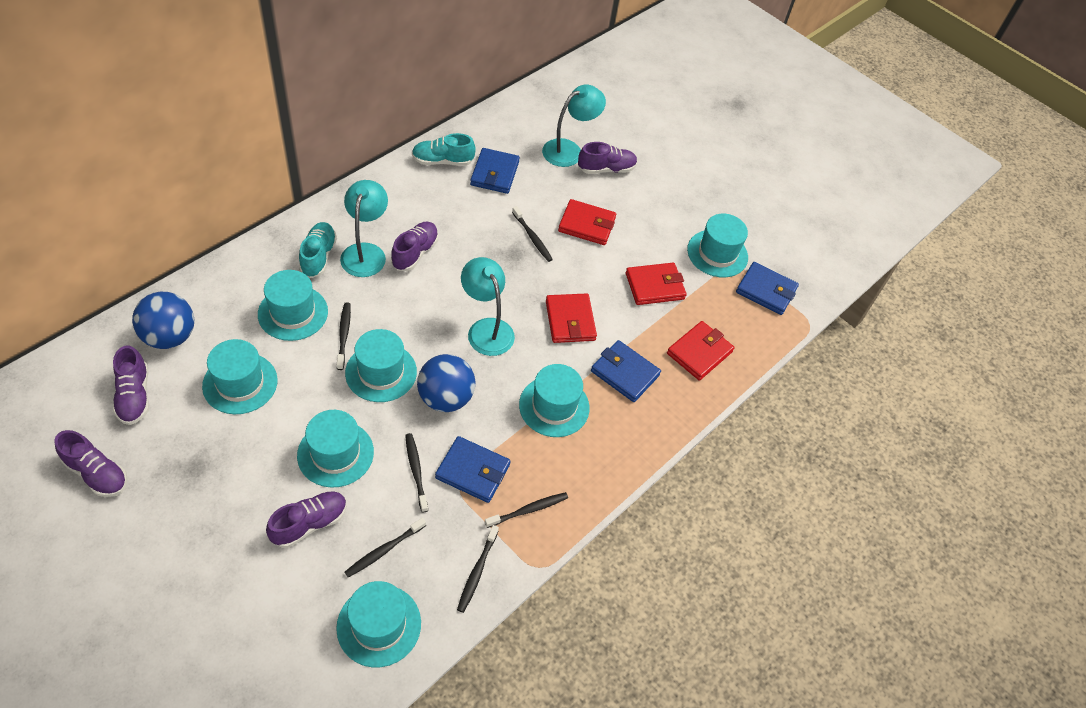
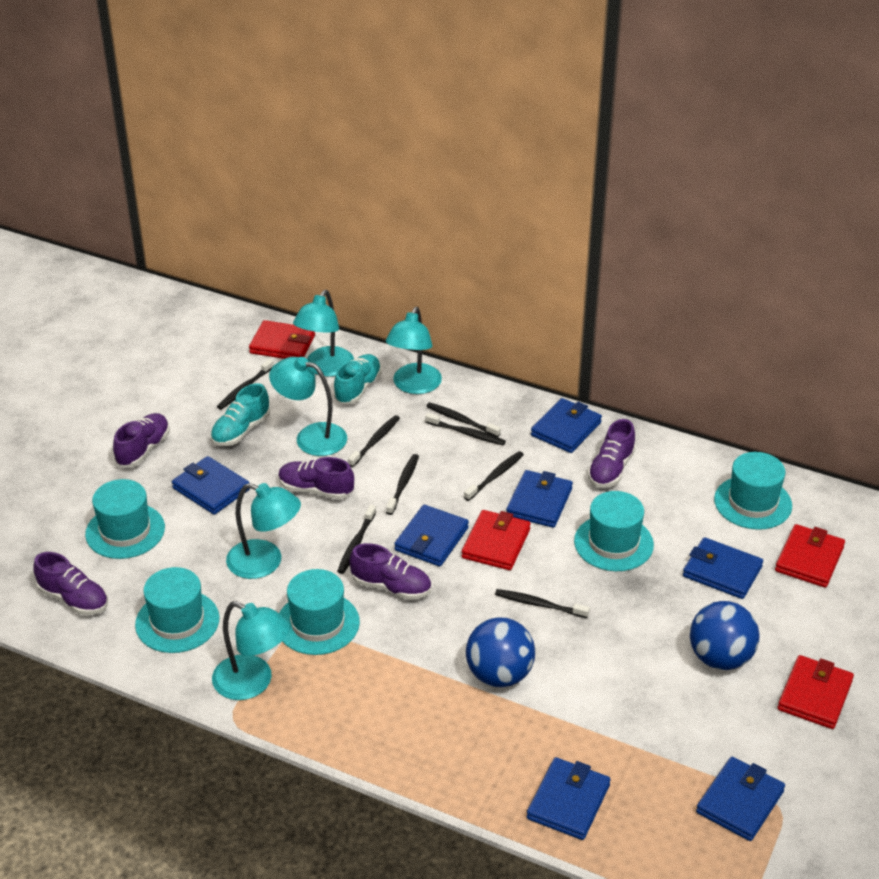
black toothbrush: [337,302,351,370] [344,518,426,578] [405,433,428,513] [457,525,499,613] [485,492,568,528] [512,206,553,262] = 6 -> [217,359,274,410] [337,505,376,574] [348,415,400,467] [386,454,419,515] [425,413,506,445] [426,402,501,437] [464,451,524,501] [495,589,590,618] = 8
blue wallet: [435,436,510,503] [470,148,520,194] [591,340,661,402] [736,262,799,315] = 4 -> [172,456,250,515] [394,505,469,566] [506,470,573,528] [527,757,611,840] [531,398,602,453] [683,537,763,599] [696,757,785,841] = 7
turquoise hat: [202,339,278,414] [258,270,328,341] [297,410,374,488] [336,581,421,667] [345,329,417,402] [519,364,590,437] [687,214,748,278] = 7 -> [85,479,165,559] [135,567,219,653] [279,569,360,655] [574,491,654,571] [714,452,792,530] = 5
turquoise lamp: [340,180,388,277] [461,257,515,356] [542,84,606,167] = 3 -> [212,601,290,700] [226,483,301,579] [269,357,347,456] [293,290,354,377] [386,307,442,394] = 5

